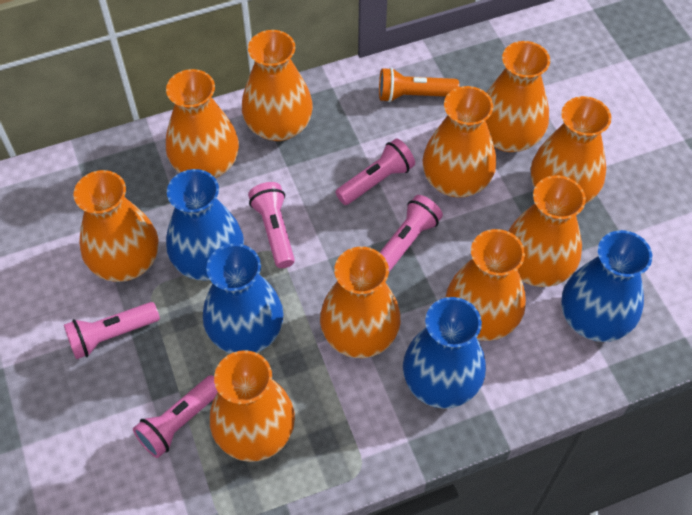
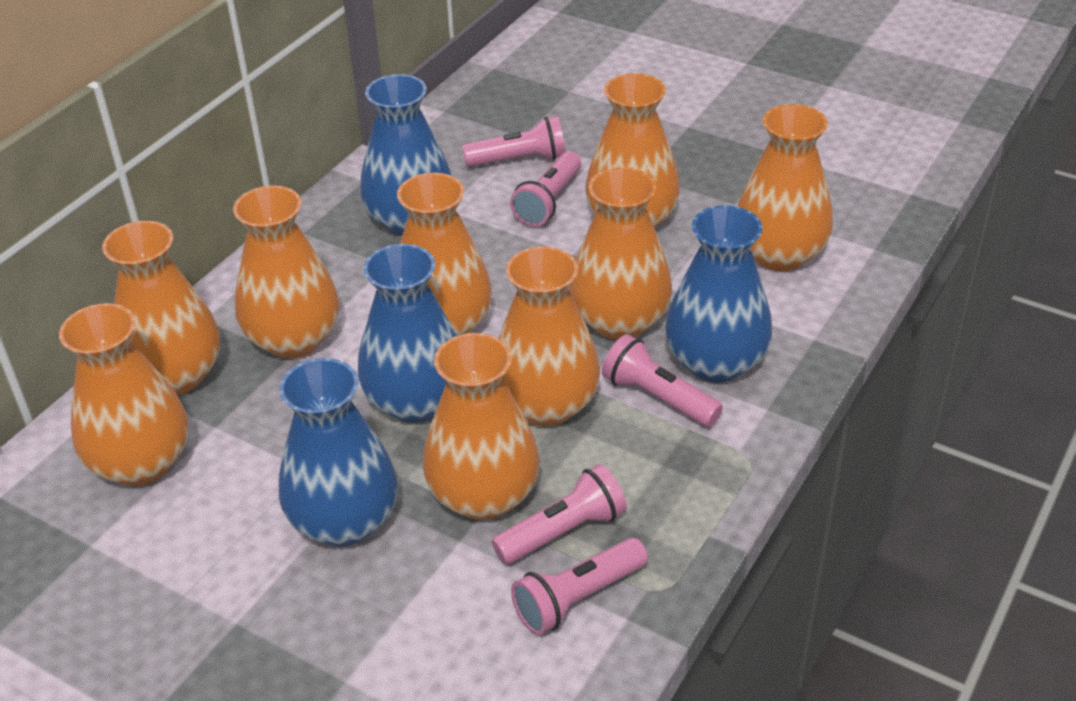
orange flashlight: [379,67,459,102] = 1 -> none = 0
orange vase: [74,170,158,282] [166,69,239,178] [210,350,295,462] [242,30,313,141] [320,247,401,358] [422,86,496,198] [445,229,526,341] [485,41,550,152] [508,176,586,287] [531,96,612,204] = 10 -> [59,303,188,486] [102,221,220,395] [233,186,339,358] [397,172,492,336] [423,333,540,520] [498,246,600,426] [569,167,672,340] [586,73,680,228] [737,104,833,271] = 9

